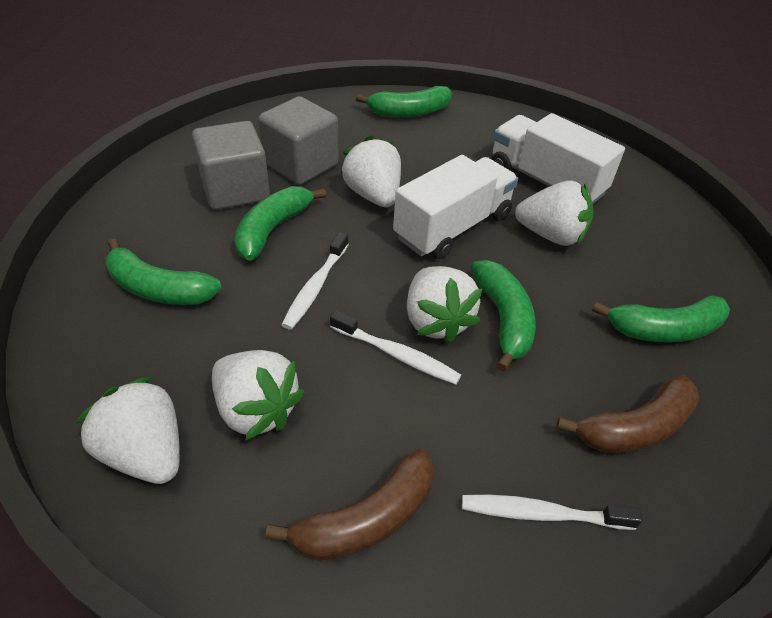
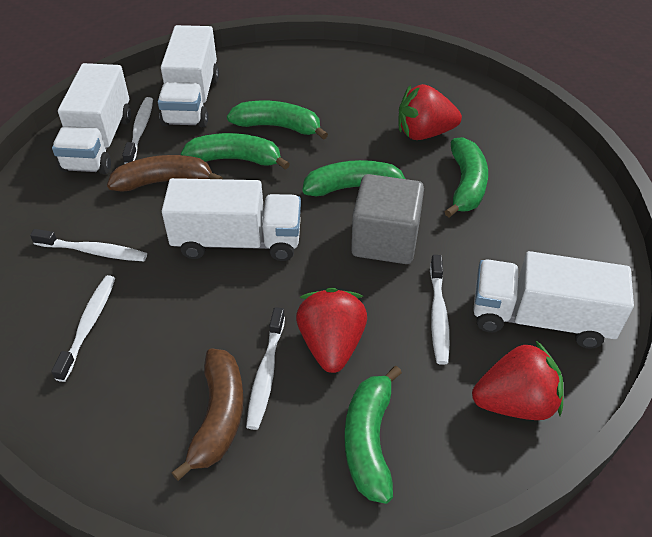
grey cube: [192,121,270,210] [258,96,339,185] = 2 -> [351,174,424,264] = 1
red strawberry: none = 0 -> [296,288,367,373] [398,84,462,140] [472,340,564,420] = 3
white strawberry: [75,376,180,484] [212,350,305,441] [341,135,401,207] [407,266,482,344] [515,180,594,246] = 5 -> none = 0
white toothbrush: [281,232,349,330] [330,310,461,384] [462,495,642,530] = 3 -> [30,229,147,261] [51,275,115,382] [122,97,153,164] [246,307,285,430] [430,255,450,365] = 5
white truck: [393,155,518,259] [491,113,625,205] = 2 -> [52,63,131,174] [158,25,219,127] [162,178,301,261] [473,251,634,349] = 4

